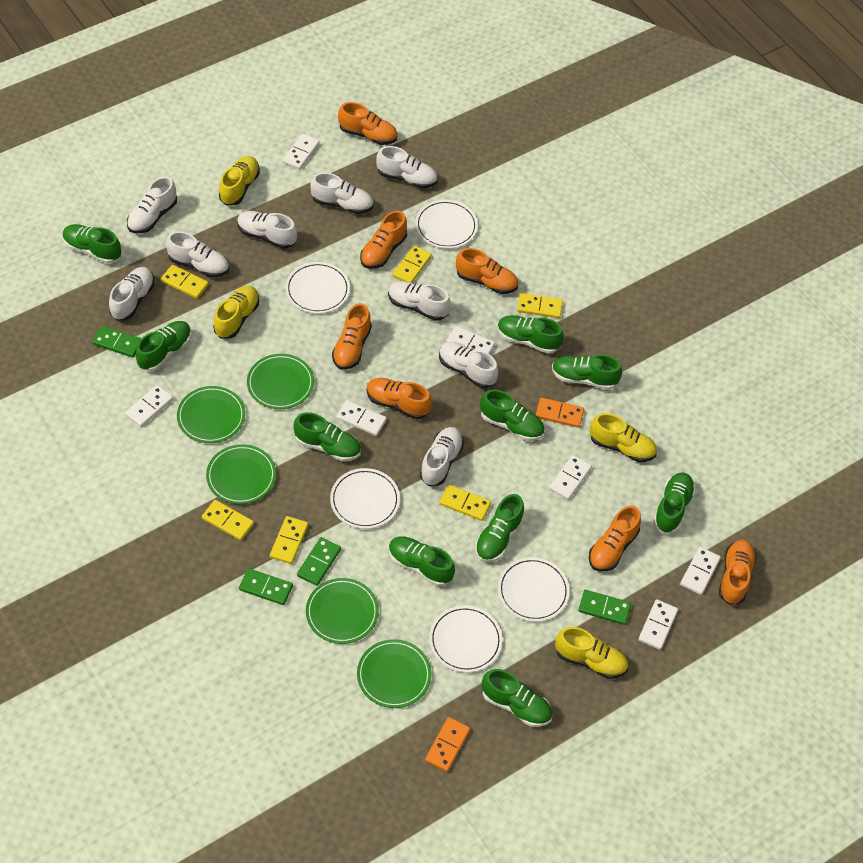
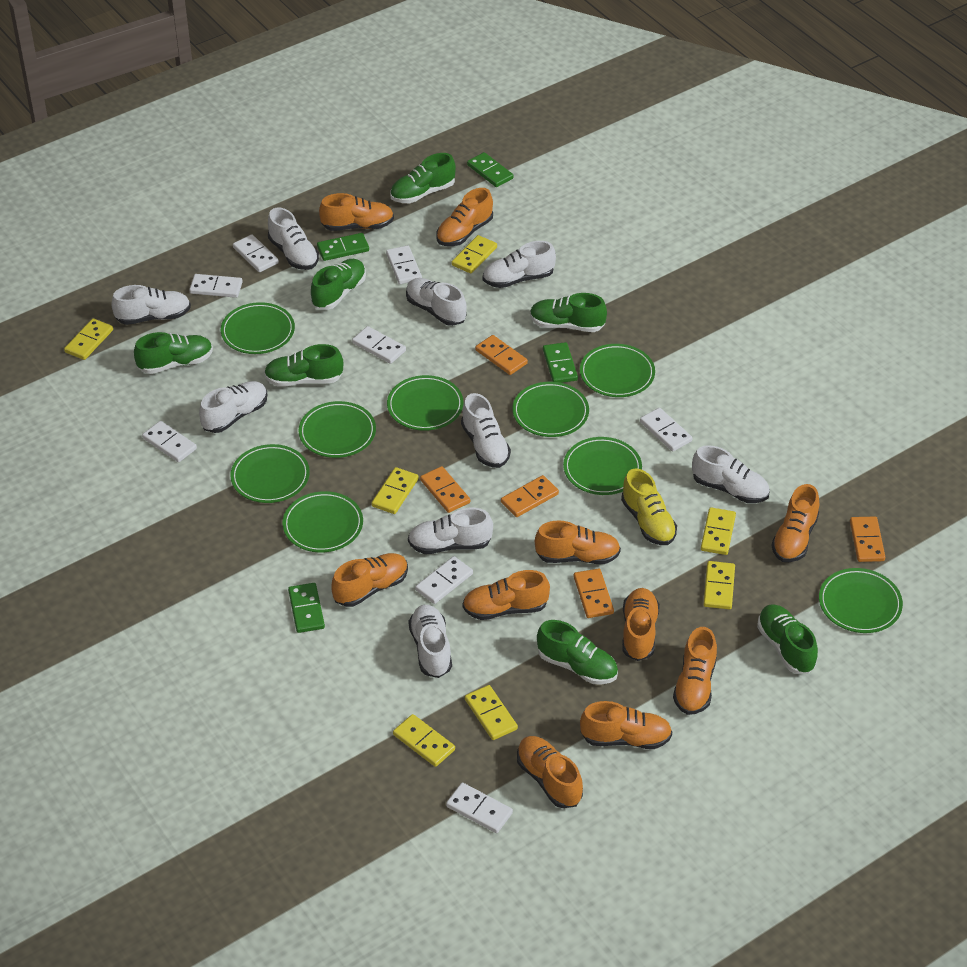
green plate: [177,386,245,443] [206,444,276,504] [247,354,314,409] [306,578,379,644] [357,639,431,708] = 5 -> [221,302,295,354] [230,444,310,503] [283,491,363,552] [298,401,376,458] [387,375,463,431] [513,382,589,437] [563,437,642,495] [580,344,655,397] [819,568,903,633] = 9
green shoe: [63,224,121,264] [136,321,191,371] [293,412,361,461] [389,536,455,586] [475,494,524,562] [480,389,545,441] [482,669,553,727] [497,315,564,354] [552,354,622,390] [653,472,695,533] = 10 -> [134,332,213,374] [264,344,343,387] [311,259,366,310] [390,153,456,203] [530,293,607,332] [537,620,618,685] [757,604,818,674] = 7
orange domino: [425,717,470,772] [536,398,584,428] = 2 -> [420,466,470,513] [475,335,528,375] [501,475,559,517] [574,569,614,618] [850,517,885,562] = 5
orange shoe: [332,303,372,370] [338,102,398,145] [360,211,407,269] [367,378,432,419] [456,248,518,294] [589,506,641,571] [719,540,757,605] = 7 -> [319,193,394,231] [331,553,408,607] [436,188,493,246] [462,570,550,620] [517,736,583,808] [535,521,621,564] [580,701,672,749] [622,588,660,661] [673,627,717,715] [771,484,819,562] = 10
white domino: [125,385,173,427] [282,133,320,170] [336,400,387,436] [446,326,495,354] [549,455,592,500] [638,599,678,650] [680,547,721,595] = 7 -> [142,421,197,462] [189,274,243,298] [233,234,279,272] [352,326,406,364] [386,246,422,284] [415,556,473,604] [446,783,513,833] [640,408,692,452] = 8
white plate: [285,262,350,314] [330,468,400,529] [415,200,478,249] [429,606,503,673] [498,557,570,622] = 5 -> none = 0
yellow domino: [161,265,209,299] [202,500,254,541] [270,516,308,564] [393,245,432,283] [439,484,491,521] [517,293,563,318] = 6 -> [64,318,113,360] [372,467,419,514] [393,714,455,767] [452,235,497,274] [465,685,518,740] [701,507,736,555] [703,561,735,609] = 7
yellow shoe: [213,286,259,339] [219,156,260,206] [555,627,628,679] [590,413,657,462] = 4 -> [621,468,677,545] = 1

